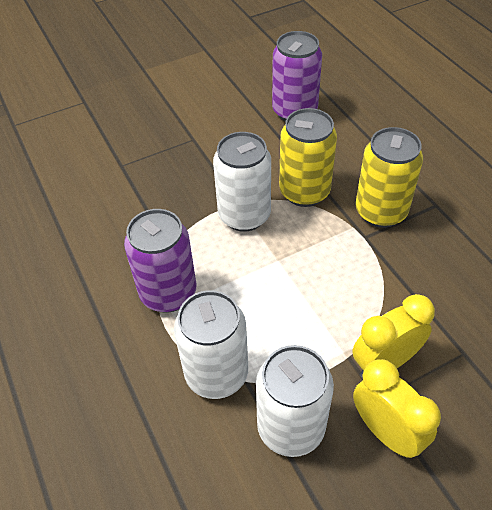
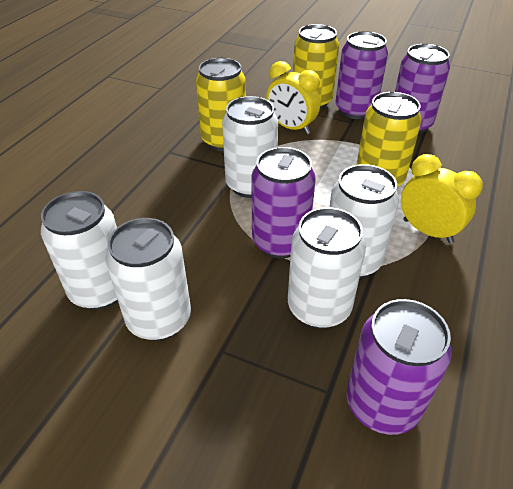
purple can: [124,209,197,312] [272,31,322,122] = 2 -> [251,147,316,258] [336,31,388,119] [347,299,452,435] [395,44,450,134] = 4
white can: [174,290,248,399] [213,132,271,232] [256,345,334,457] = 3 -> [41,191,118,310] [106,218,191,341] [222,96,278,198] [288,207,366,329] [329,164,399,278] = 5
yellow can: [279,108,337,207] [355,127,423,228] = 2 -> [196,58,246,151] [293,24,339,109] [356,92,422,187] = 3

